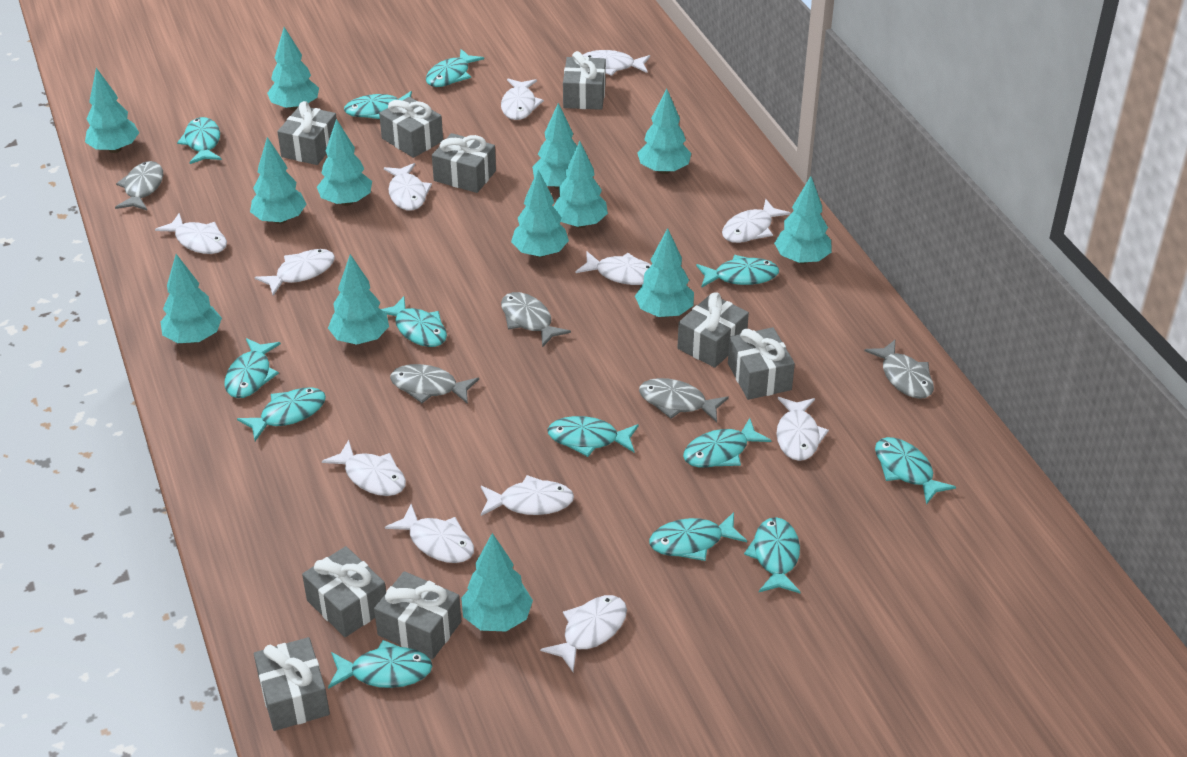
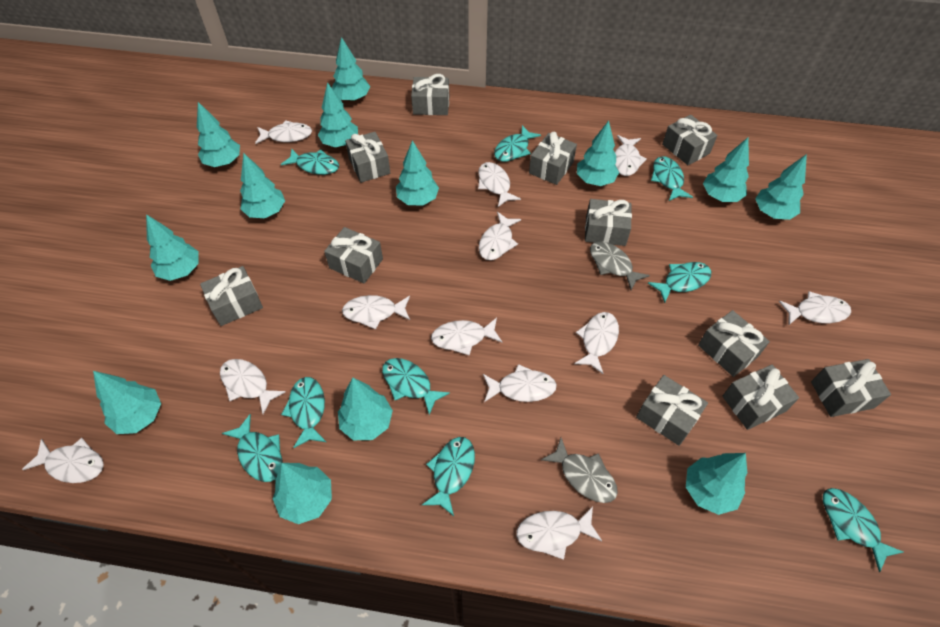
grey fish: [115,161,163,210] [390,364,479,404] [501,292,571,347] [639,378,729,422] [864,340,934,399] = 5 -> [541,438,618,503] [590,241,650,290] = 2
grey gift: [254,637,330,731] [277,101,337,165] [302,546,386,637] [374,571,461,659] [379,97,443,158] [432,133,496,193] [563,51,606,110] [677,293,749,368] [728,327,795,400] = 9 -> [200,266,263,326] [324,227,383,283] [345,132,390,183] [411,74,449,115] [529,132,577,185] [585,199,632,246] [636,375,708,446] [662,115,717,165] [698,310,770,377] [723,365,799,430] [811,359,891,417] = 11
turquoise fish: [177,117,222,164] [224,338,281,398] [237,387,326,441] [328,640,432,689] [344,91,412,119] [381,296,447,347] [426,49,484,87] [547,416,639,457] [649,512,747,561] [683,418,772,468] [696,255,779,288] [744,517,801,593] [875,437,956,505] = 13 -> [222,414,283,482] [281,149,339,175] [281,377,326,448] [382,358,450,415] [422,437,475,516] [494,125,541,162] [648,262,711,303] [651,156,693,201] [823,488,903,572] = 9

